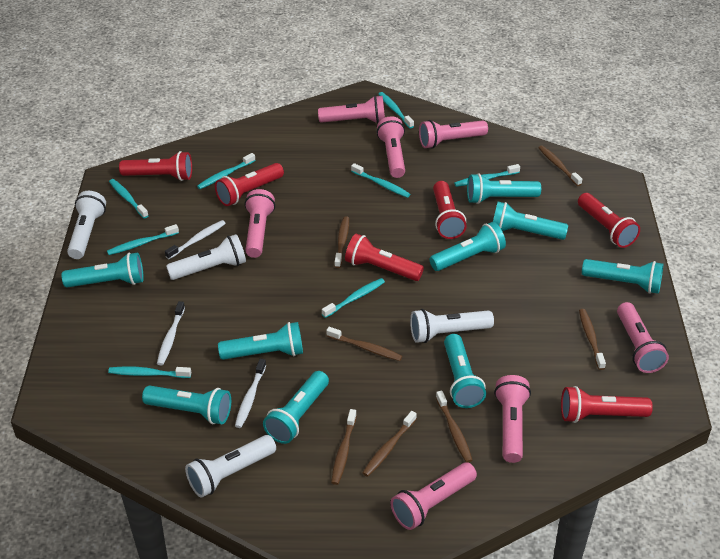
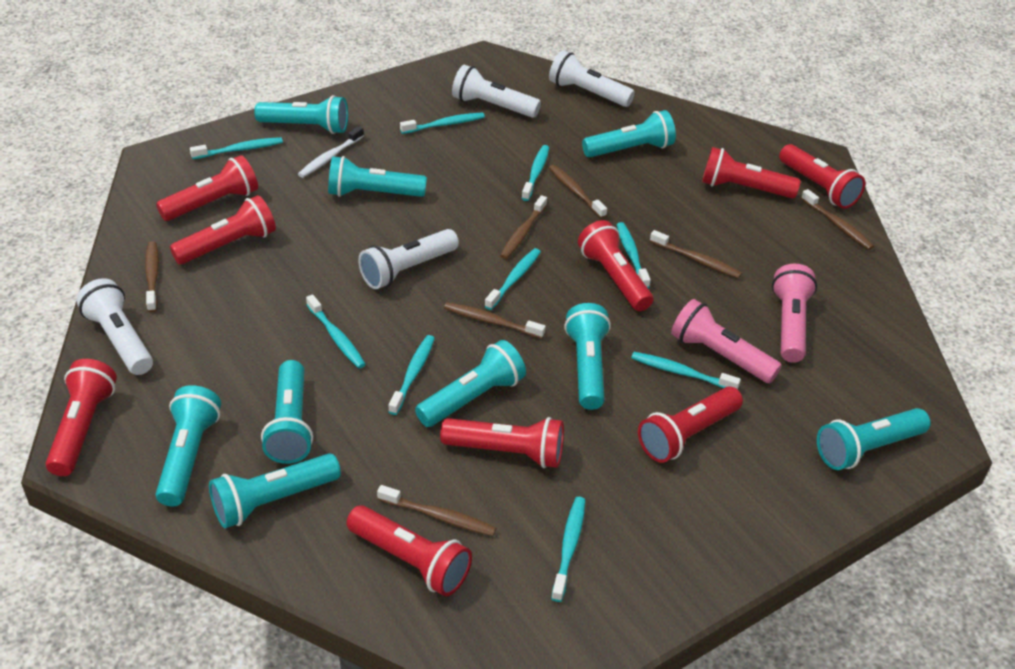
pink flashlight: [245,189,275,258] [318,95,385,123] [377,116,405,178] [391,462,477,530] [419,120,488,149] [494,375,531,463] [617,302,669,373] = 7 -> [671,299,782,383] [772,264,817,363] = 2
red flashlight: [119,151,192,181] [215,163,284,206] [345,234,424,281] [433,181,467,239] [561,386,653,423] [578,193,640,248] = 6 -> [46,359,117,476] [156,155,258,221] [170,195,276,265] [347,505,472,596] [440,417,564,468] [578,220,653,311] [638,386,743,463] [702,147,801,198] [779,144,865,209] = 9
turquoise toothbrush: [107,224,179,255] [108,367,191,378] [109,179,149,219] [197,153,256,189] [322,278,385,318] [351,163,410,198] [379,92,414,129] [454,164,520,187] = 8 -> [190,137,283,159] [306,294,366,369] [388,335,435,415] [400,112,485,134] [485,248,541,310] [522,145,549,201] [551,497,585,602] [617,222,651,288] [631,352,741,390] = 9
white toothbrush: [157,301,185,365] [165,220,226,259] [235,359,266,428] = 3 -> [298,126,364,178] = 1

